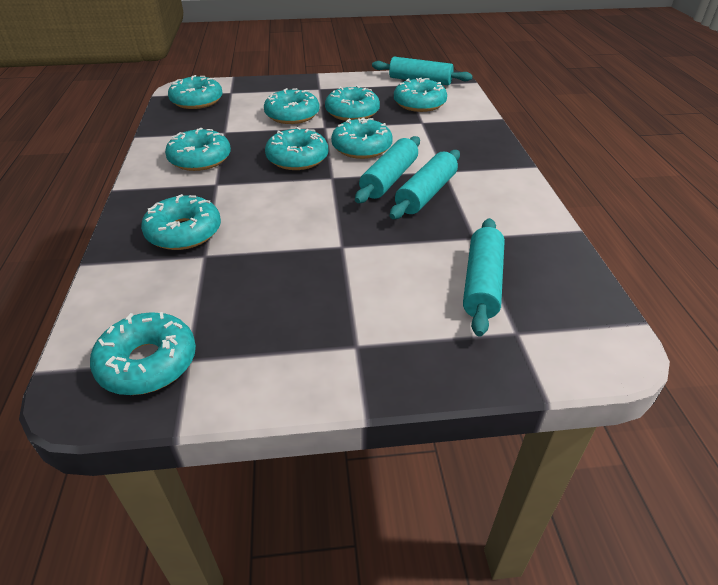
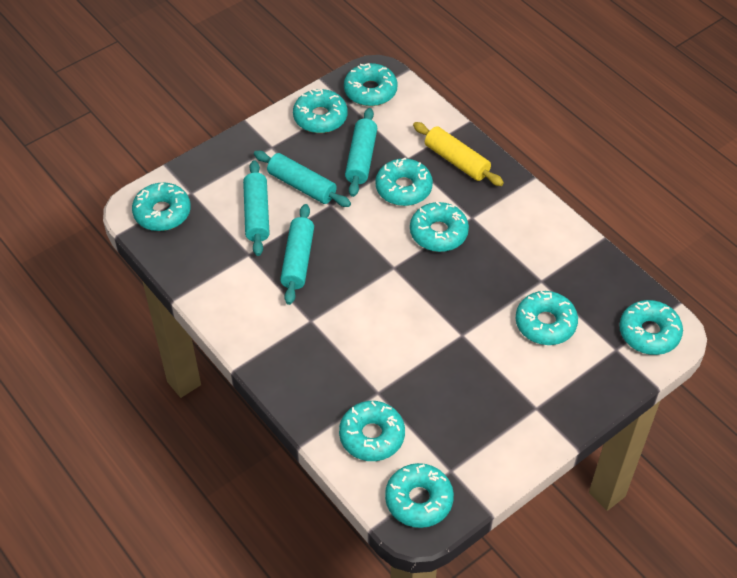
yellow rolling pin: none = 0 -> [413,122,504,186] = 1

